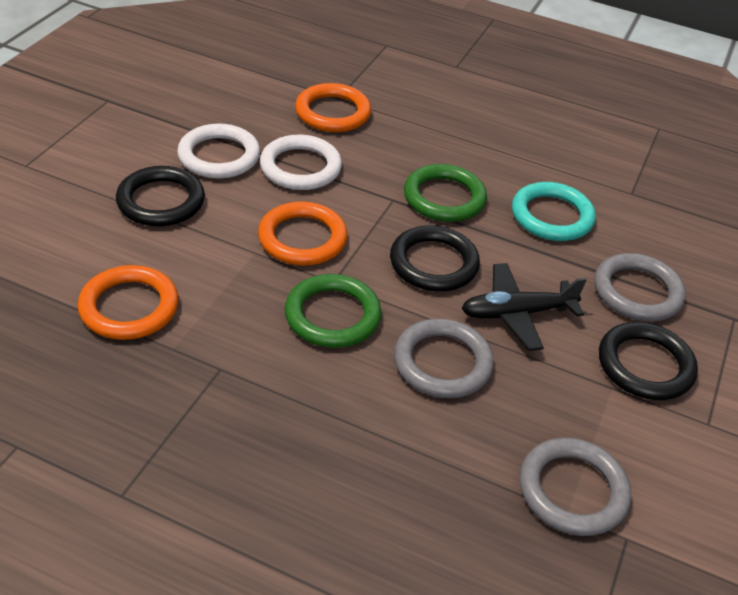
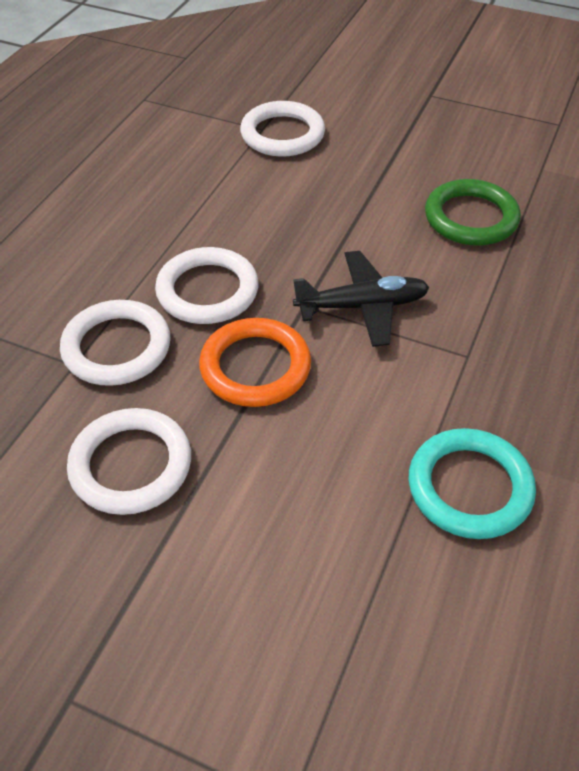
black ring: [116,166,205,226] [390,225,480,292] [599,322,698,400] = 3 -> none = 0
green ring: [285,274,381,348] [404,164,487,222] = 2 -> [425,179,521,246] = 1
grey ring: [394,319,494,398] [519,438,631,536] [594,253,686,321] = 3 -> none = 0
orange ring: [77,265,179,340] [258,201,348,266] [295,83,371,132] = 3 -> [199,318,311,407] = 1
white ring: [177,124,260,178] [260,134,342,190] = 2 -> [60,300,171,386] [67,408,191,515] [155,247,259,324] [240,101,325,157] = 4

